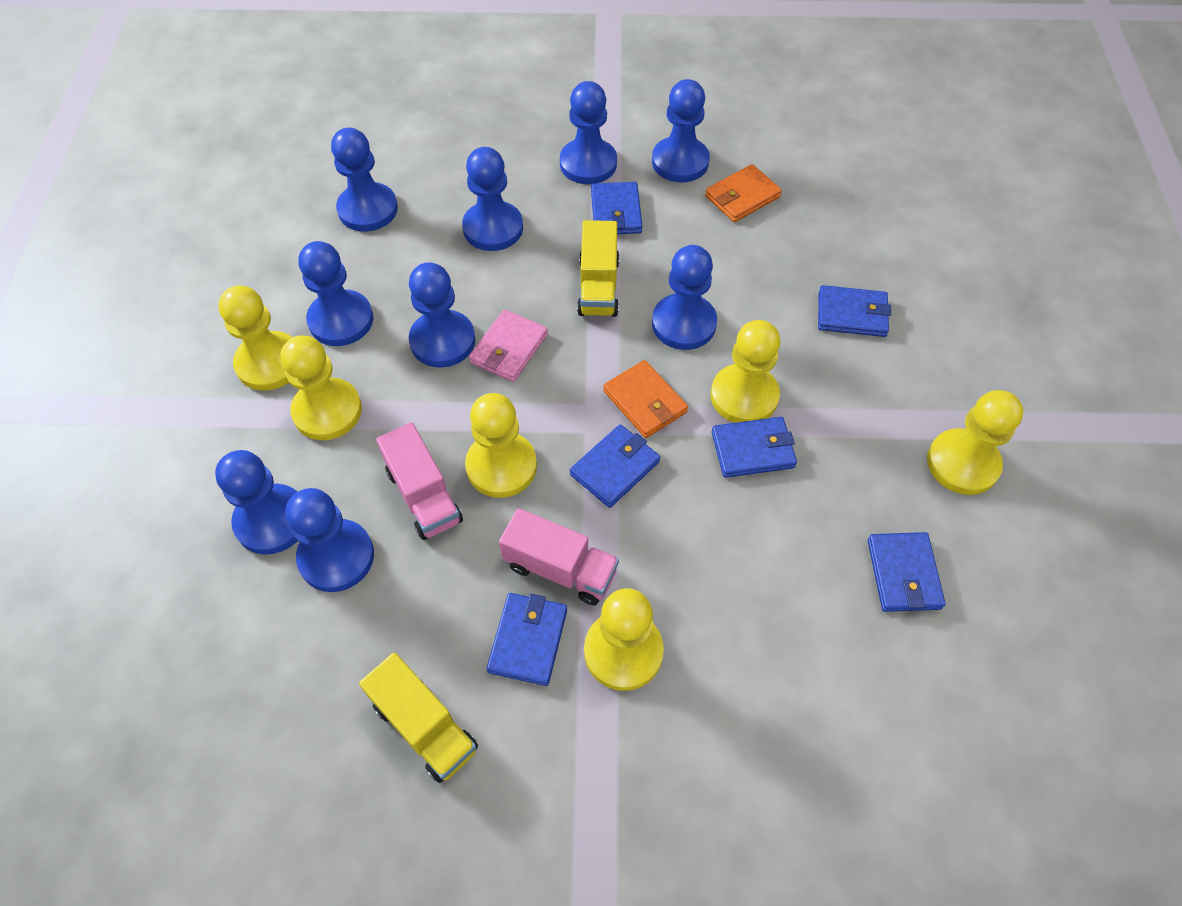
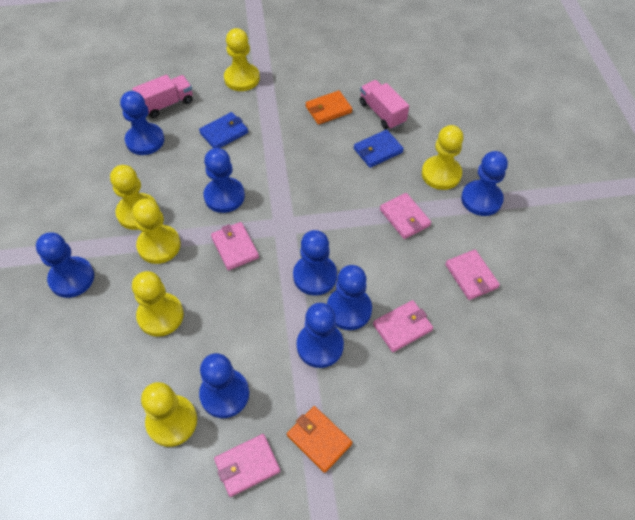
blue pawn: [215,450,298,555] [286,488,374,592] [299,241,373,346] [331,128,398,232] [409,262,475,368] [462,147,523,251] [560,81,617,184] [652,79,710,182] [652,245,717,350] = 9 -> [36,232,94,298] [120,91,164,155] [199,353,249,418] [203,148,245,213] [293,230,337,295] [297,303,344,368] [327,265,372,330] [461,151,508,216] = 8
blue wallet: [487,593,567,686] [570,424,660,508] [591,182,642,234] [712,417,797,478] [818,285,891,337] [868,532,946,612] = 6 -> [199,112,248,148] [354,130,404,168] = 2
pink wallet: [469,309,548,382] = 1 -> [211,222,259,270] [214,434,280,497] [373,300,433,352] [380,193,431,239] [445,250,500,300] = 5
yellow truck: [359,652,478,783] [577,220,620,317] = 2 -> none = 0

